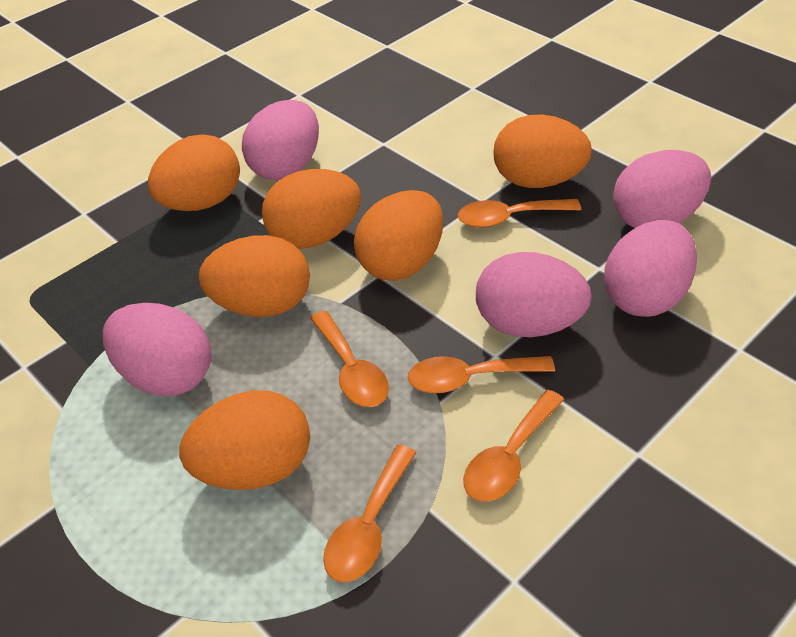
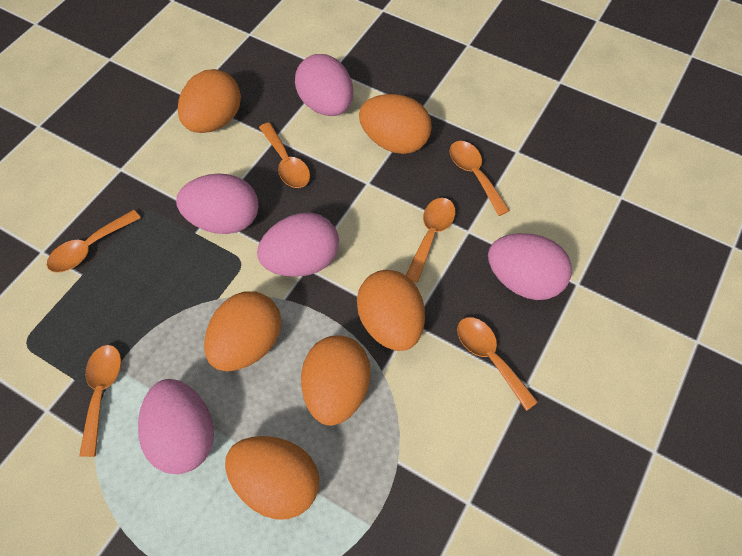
orange spoon: [310,310,389,407] [323,445,417,583] [408,356,555,393] [458,199,581,228] [463,390,564,502] = 5 -> [47,210,141,273] [79,345,121,457] [259,123,310,188] [406,198,455,283] [449,141,510,216] [457,317,538,411] = 6

